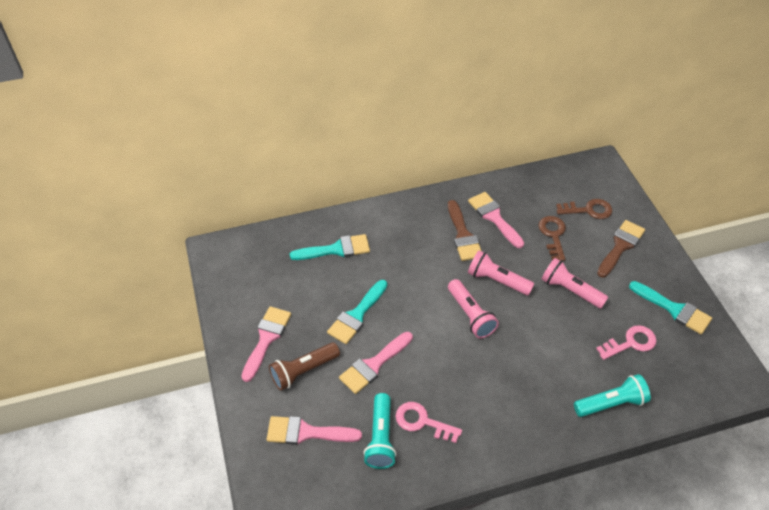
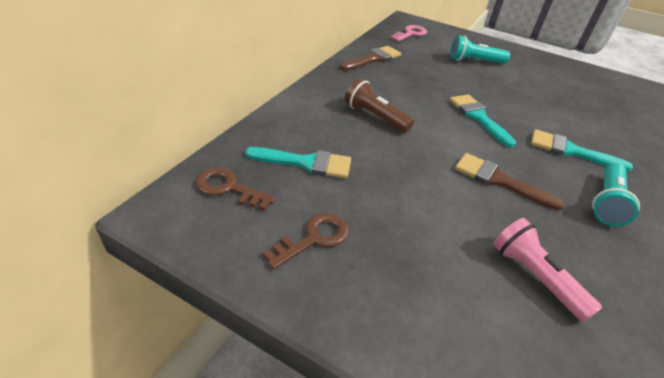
pink brush: [241,306,291,382] [267,416,362,445] [339,332,413,394] [468,192,524,248] = 4 -> none = 0
pink flashlight: [448,279,499,338] [468,250,534,295] [541,258,608,309] = 3 -> [493,218,602,322] = 1
pink key: [396,402,462,443] [596,325,657,360] = 2 -> [391,25,427,42] = 1

